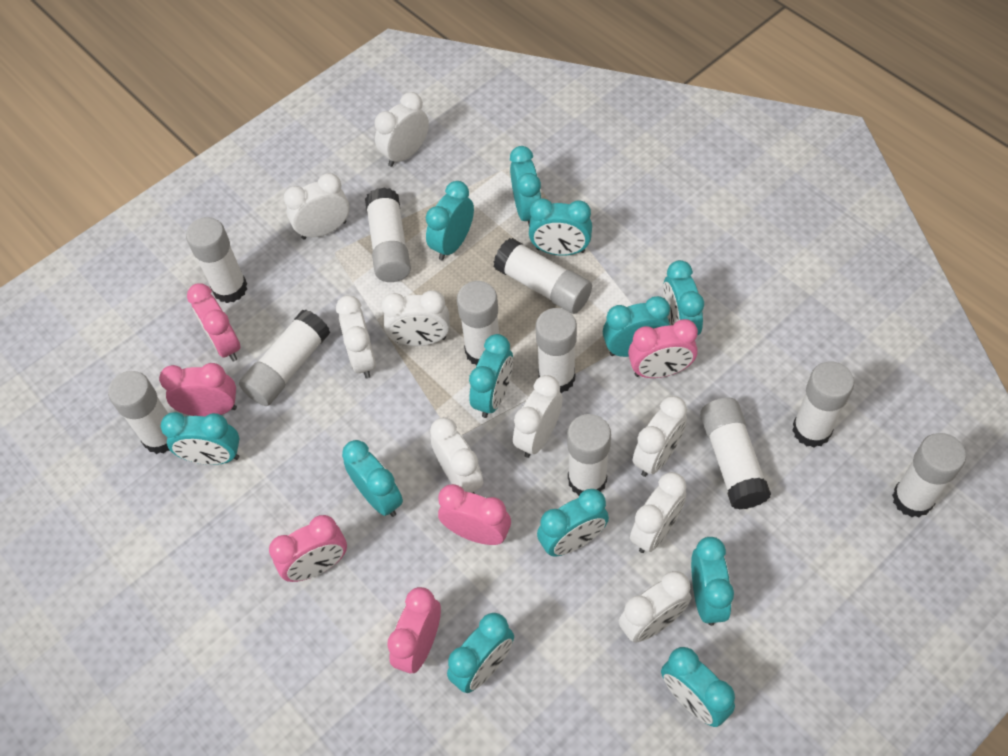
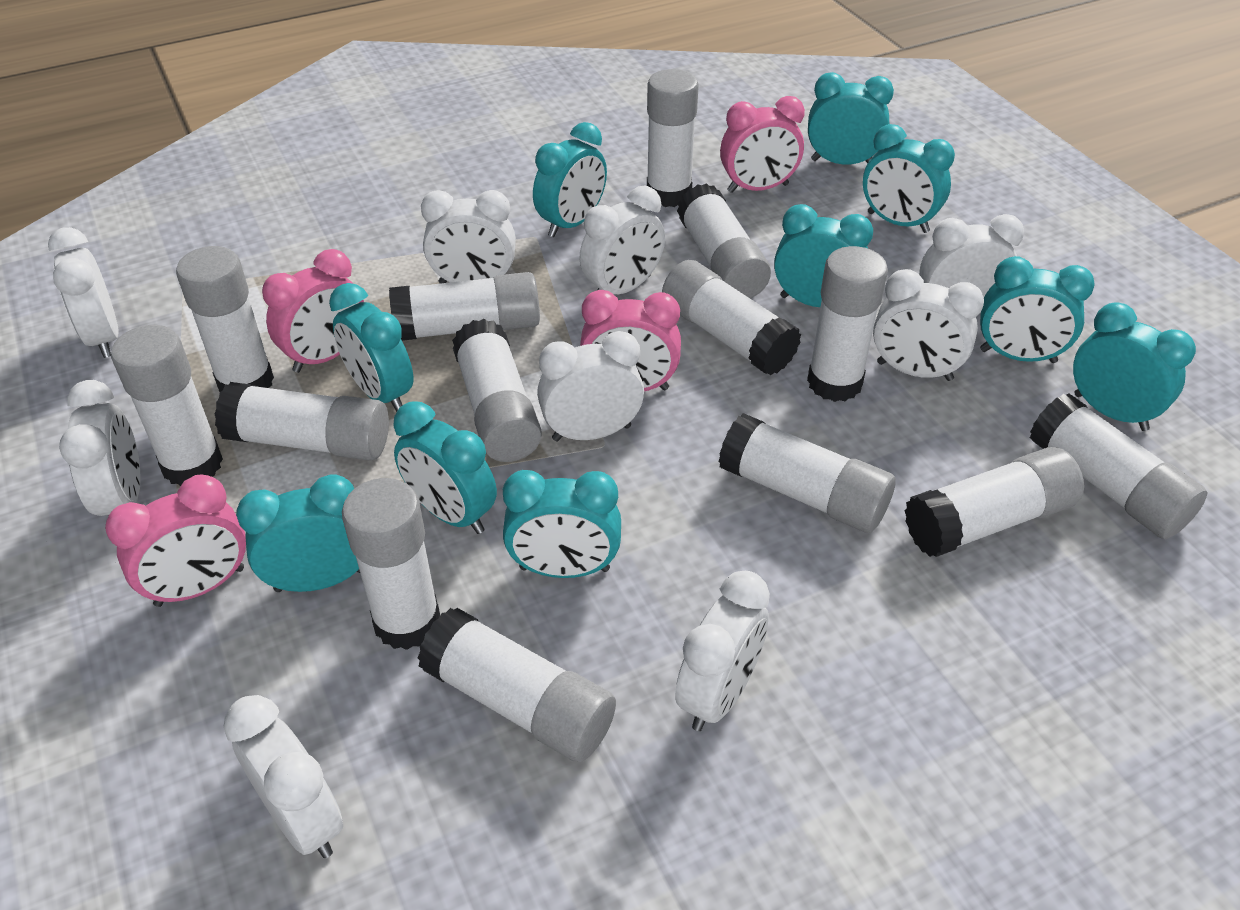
pink clock: [159,363,237,417] [187,283,241,362] [269,515,347,582] [387,587,441,673] [438,484,511,545] [628,319,698,378] = 6 -> [105,474,246,607] [262,249,364,373] [580,290,681,391] [720,96,805,193] = 4
turquoise clock: [161,412,239,465] [342,440,403,517] [426,181,474,261] [447,613,514,693] [469,334,513,418] [510,146,542,226] [529,198,592,256] [537,489,609,557] [603,296,670,357] [661,647,735,727] [663,260,704,336] [691,537,734,626] = 12 -> [236,474,360,592] [329,283,414,412] [393,402,497,534] [503,470,621,578] [533,122,607,237] [774,204,873,307] [808,72,894,165] [863,124,955,233] [980,256,1095,363] [1073,302,1196,431] = 10
white glue stick: [108,371,170,454] [186,217,247,303] [239,309,330,406] [365,188,411,282] [457,281,499,365] [493,238,592,314] [536,308,577,394] [567,414,611,496] [700,398,771,510] [792,361,854,448] [892,433,966,518] = 11 -> [111,325,223,486] [176,246,274,392] [215,382,389,461] [342,478,440,650] [389,272,540,341] [418,608,616,762] [452,319,542,462] [647,69,699,207] [662,260,801,375] [677,183,771,298] [719,413,896,533] [807,246,888,402] [905,447,1084,557] [1030,394,1207,539] = 14

